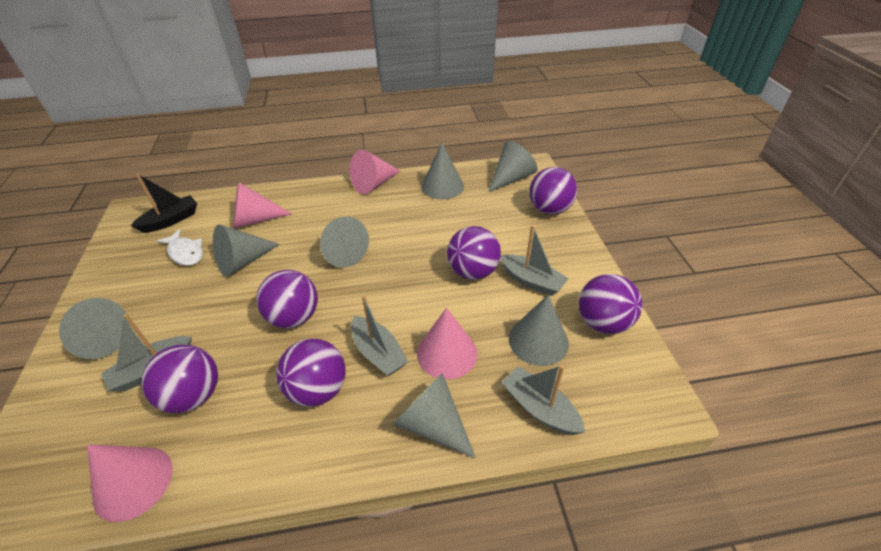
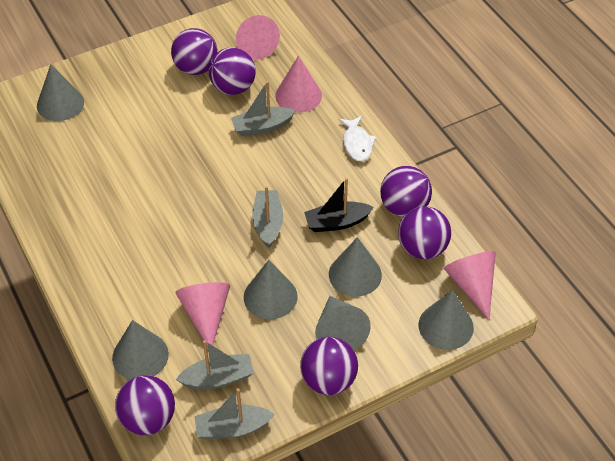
grey cone: [59,298,129,359] [213,225,280,277] [320,216,369,267] [393,373,476,459] [421,143,464,199] [488,141,537,192] [509,295,569,366] = 7 -> [37,64,84,121] [112,320,169,379] [244,260,298,319] [315,296,371,350] [329,237,382,297] [418,290,474,350] = 6

